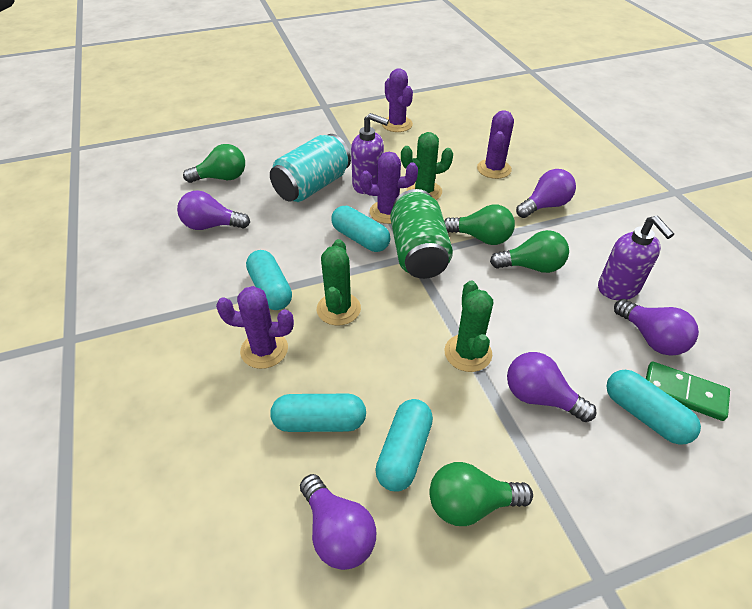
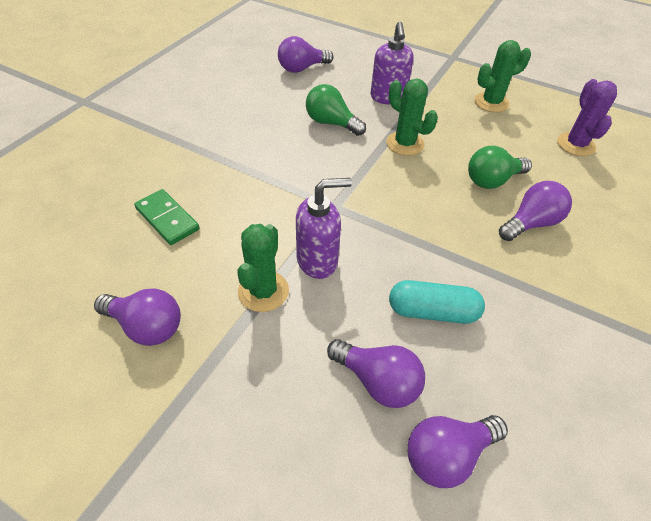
green can: [390,189,453,279] = 1 -> none = 0
green light bulb: [183,144,245,183] [429,462,533,526] [444,204,515,245] [490,230,569,273] = 4 -> [306,84,366,136] [468,146,532,189] = 2
purple cactus: [216,286,294,369] [360,152,418,224] [382,68,413,132] [477,110,514,179] = 4 -> [557,79,617,156] = 1
turquoise can: [270,134,351,202] = 1 -> none = 0
turquoise capsule: [246,250,292,310] [270,394,366,432] [331,206,390,252] [375,399,433,492] [606,370,701,445] = 5 -> [389,280,485,324] = 1

